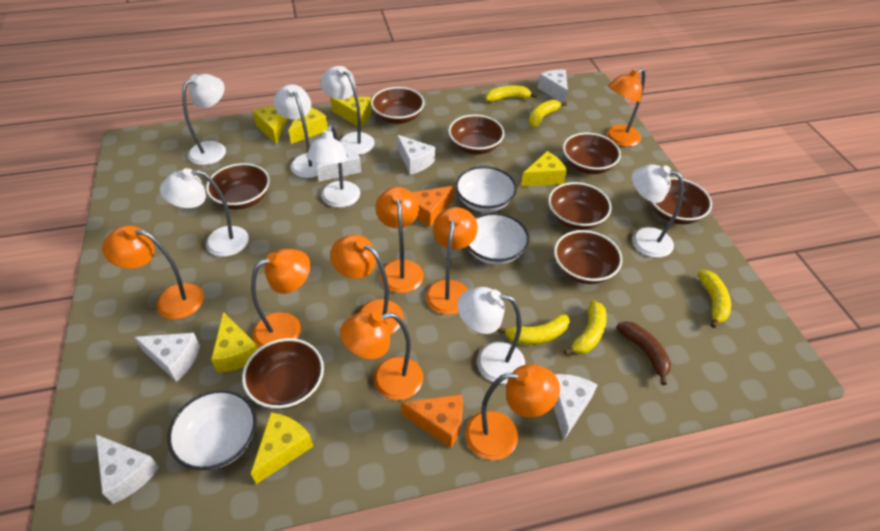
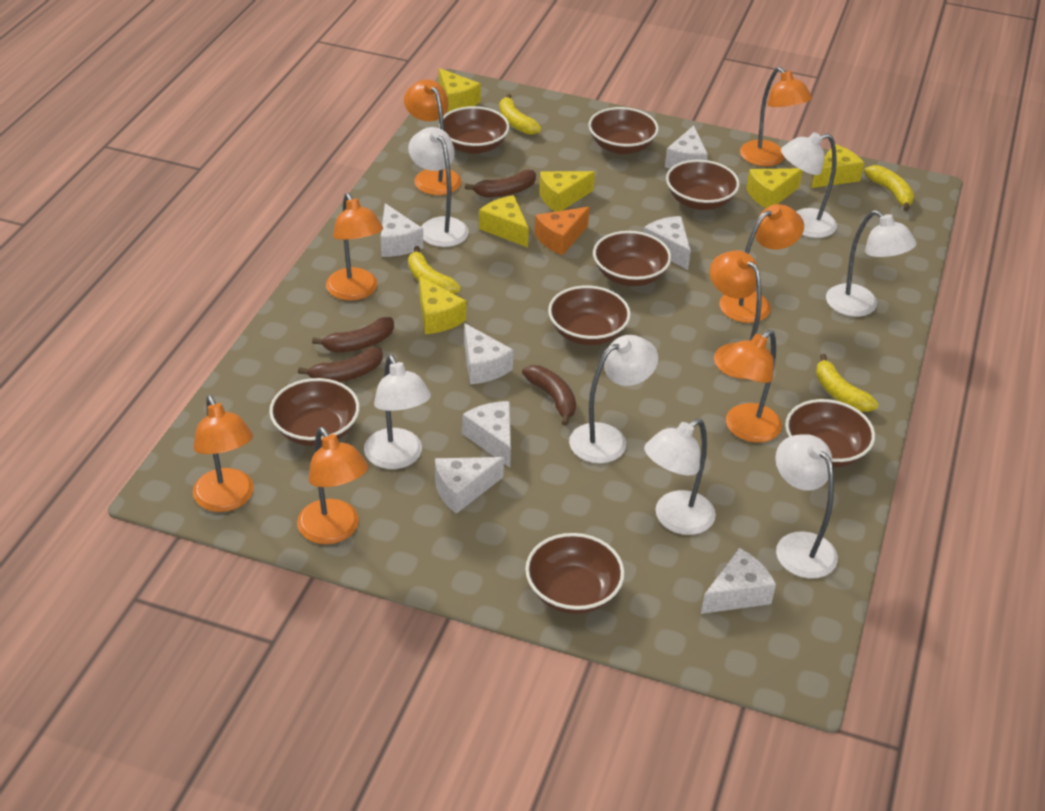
brown banana: [616,321,671,385] = 1 -> [298,347,383,382] [312,317,394,352] [465,170,536,197] [522,365,576,426] = 4
orange cheese: [401,394,463,448] [411,186,454,227] = 2 -> [535,207,590,255] = 1
white bowl: [167,390,257,470] [455,166,517,212] [467,213,529,265] = 3 -> none = 0
white cheese: [96,435,159,504] [134,333,200,382] [317,143,361,182] [397,135,435,175] [537,70,568,102] [554,374,597,440] = 6 -> [381,203,423,257] [435,457,504,514] [462,401,511,468] [464,323,514,384] [643,216,691,270] [665,125,708,169] [701,548,776,614] = 7
yellow banana: [485,86,537,102] [497,314,570,345] [529,100,567,127] [564,300,607,355] [698,270,731,328] = 5 -> [408,246,461,294] [499,94,541,135] [816,354,879,412] [864,165,914,211] = 4

